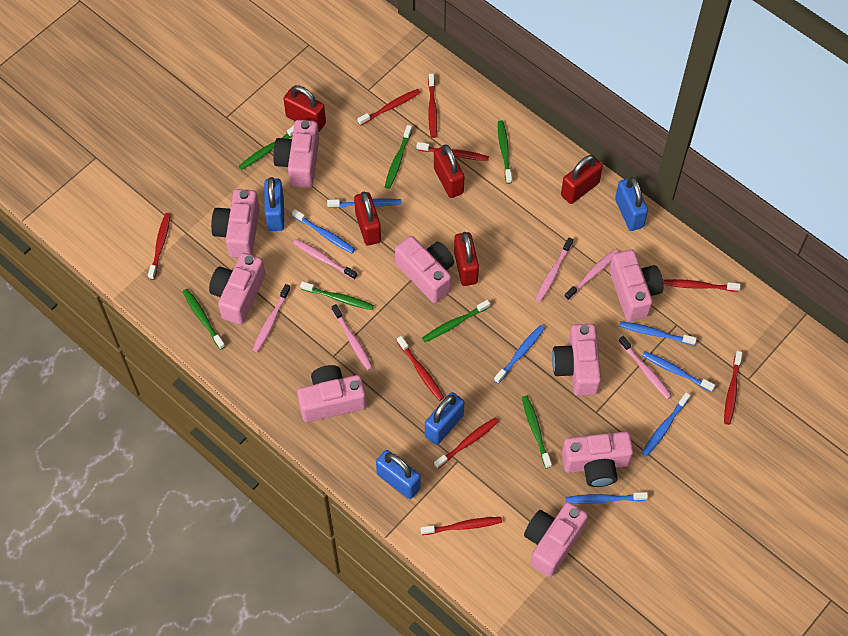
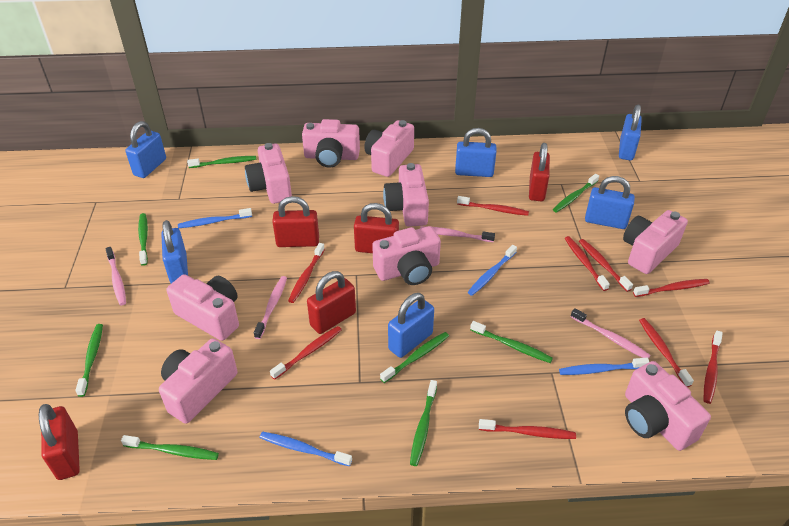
blue padlock: [264,177,284,231] [376,450,421,499] [425,392,464,445] [615,177,648,231] = 4 -> [125,121,166,178] [161,220,188,283] [388,293,434,358] [455,128,496,177] [585,176,635,229] [619,105,642,160] = 6
blue toothbrush: [292,209,355,253] [327,198,402,208] [494,325,545,384] [566,492,648,504] [619,321,697,345] [642,351,715,392] [642,392,691,457] = 7 -> [178,208,252,228] [260,431,352,467] [468,245,517,296] [559,358,649,375] = 4
green toothbrush: [182,289,225,350] [239,126,294,170] [300,281,374,310] [385,125,412,189] [422,300,490,342] [498,120,512,184] [522,396,552,469] = 7 -> [75,324,103,397] [121,435,219,460] [138,213,148,266] [187,156,256,168] [380,332,449,383] [410,380,437,466] [470,321,553,363] [553,174,599,213] = 8
pink toothbrush: [253,284,291,352] [293,239,357,280] [332,304,373,370] [536,238,573,302] [564,249,618,300] [618,336,672,399] = 6 -> [105,247,126,305] [254,276,287,339] [420,226,495,242] [571,308,651,359] = 4

